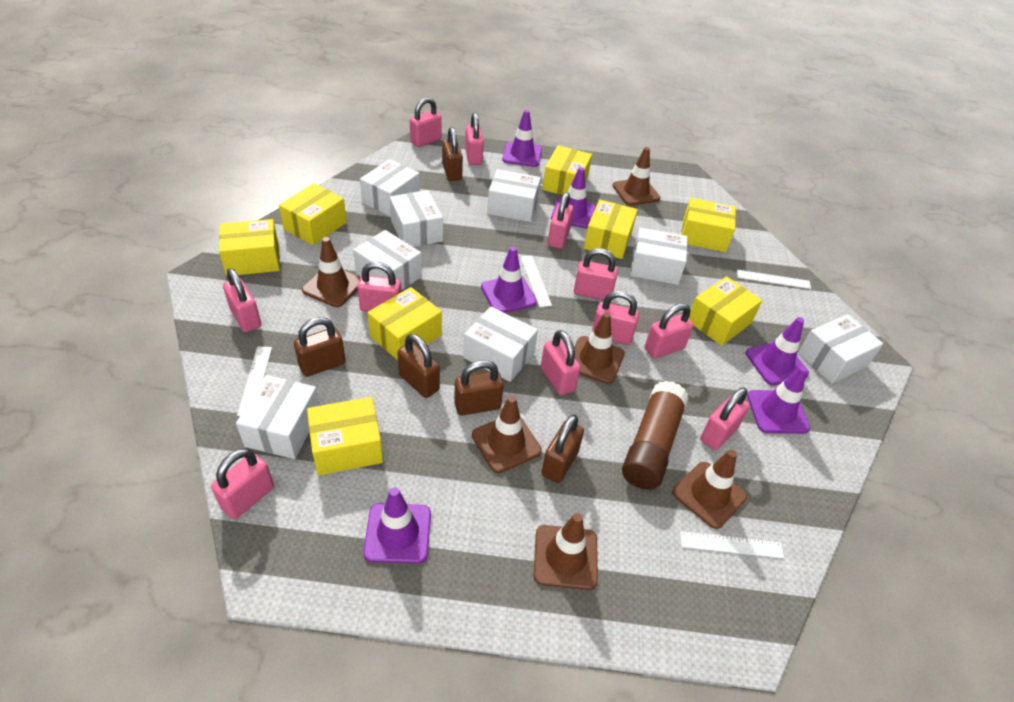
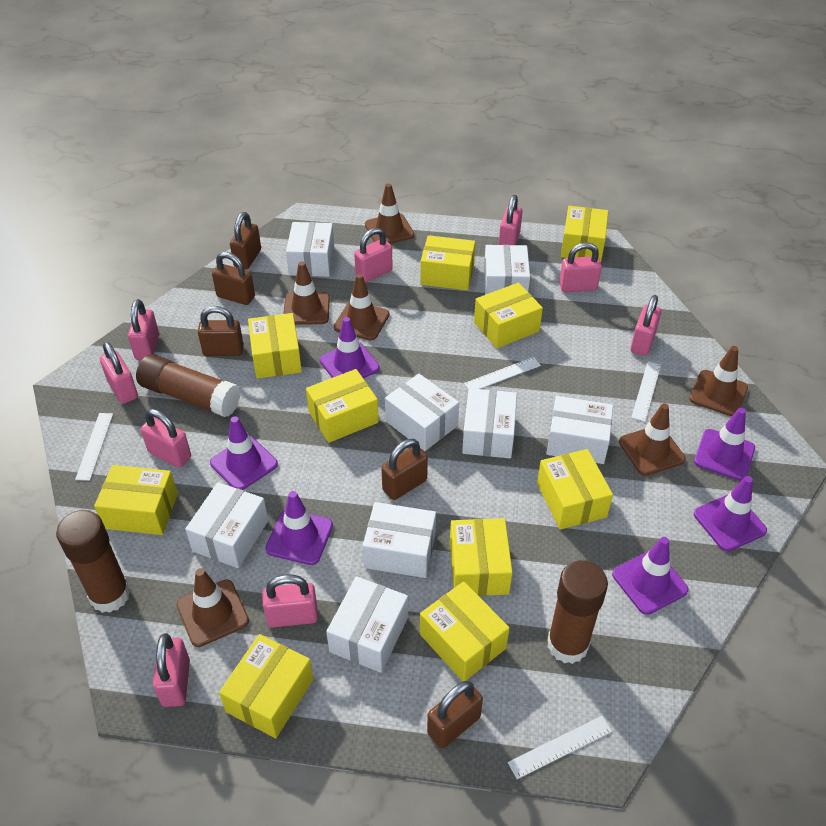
brown glue stick: [622,381,689,489] = 1 -> [56,510,130,613] [136,354,240,417] [547,560,608,664] = 3
pink padlock: [211,448,274,519] [223,268,261,332] [357,262,402,312] [410,97,442,147] [465,113,484,165] [541,330,581,395] [548,192,574,249] [574,248,618,300] [592,291,639,345] [645,303,694,359] [700,388,750,450] = 11 -> [100,342,138,404] [128,299,159,360] [141,409,191,468] [153,633,190,707] [263,574,318,628] [354,228,393,283] [499,195,523,245] [559,242,602,292] [631,295,661,356] = 9
yellow box: [219,219,280,276] [279,183,347,245] [307,397,383,476] [368,287,442,360] [542,145,592,195] [584,200,638,259] [681,198,736,252] [689,276,762,346] = 8 -> [94,465,178,535] [219,634,313,738] [248,313,302,379] [306,369,379,443] [420,235,475,290] [420,581,510,681] [450,518,513,596] [474,283,543,348] [537,449,613,530] [561,206,608,262] = 10

